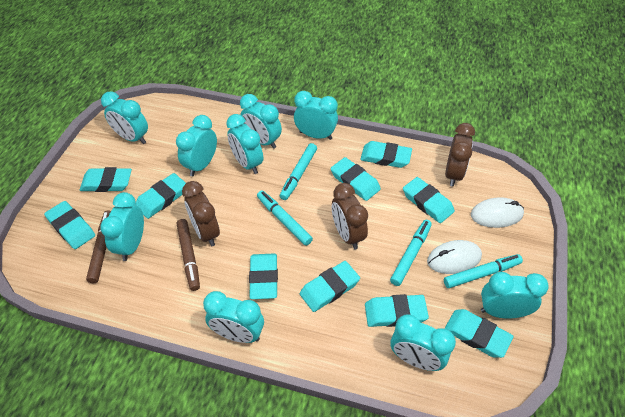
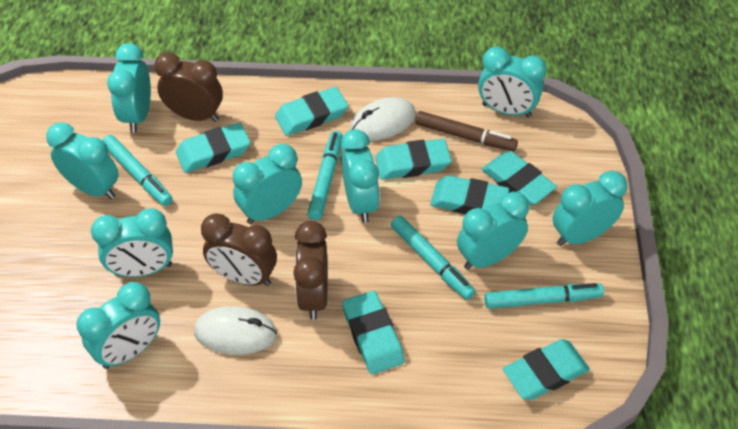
brown marker: [86,210,111,283] [177,219,200,291] = 2 -> [415,111,518,151] = 1
turquoise eraser: [44,201,95,249] [80,167,132,192] [135,173,186,219] [249,253,278,299] [300,261,360,312] [331,157,381,201] [360,141,412,168] [365,294,429,327] [403,177,455,223] [444,309,513,358] = 10 -> [176,123,250,173] [275,87,348,136] [342,291,405,374] [375,139,451,179] [430,176,509,214] [482,151,557,205] [503,339,590,400] = 7

